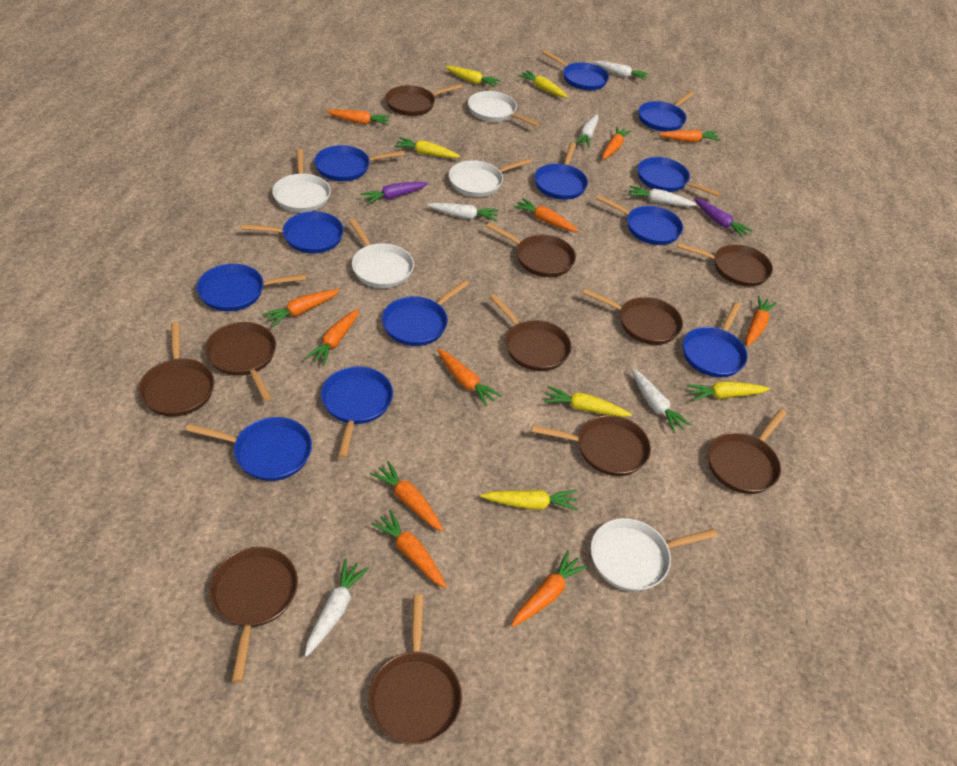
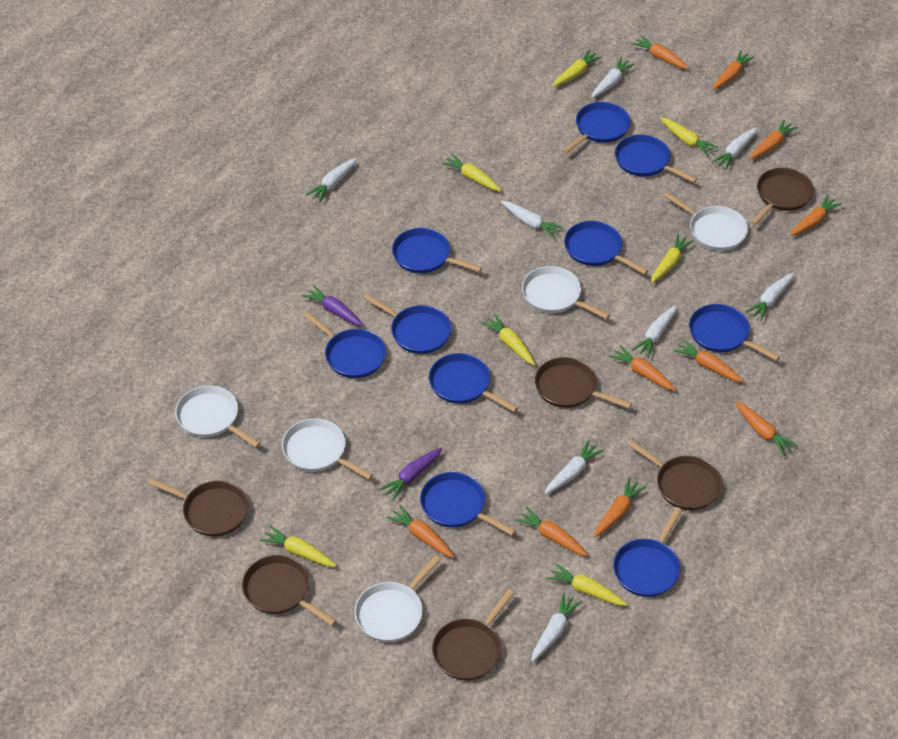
blue pan: [186,417,312,481] [196,264,306,311] [241,211,344,254] [314,145,405,181] [321,366,393,458] [382,280,469,346] [534,142,588,200] [543,50,609,91] [596,195,683,245] [637,157,720,196] [638,91,695,132] [683,302,748,378] = 12 -> [304,312,386,378] [363,294,452,354] [392,228,482,273] [420,472,516,536] [429,353,518,412] [562,102,631,154] [564,221,649,275] [613,507,682,597] [615,135,697,183] [689,304,780,361] = 10
brown pan: [138,322,214,417] [205,322,276,401] [209,547,298,682] [368,594,462,745] [385,84,462,116] [486,222,576,277] [490,294,572,371] [531,415,651,476] [583,288,683,345] [677,243,773,287] [708,409,787,494] = 11 -> [147,478,248,537] [242,555,337,626] [432,589,514,680] [535,357,632,408] [627,440,722,510] [751,168,814,225] = 6
orange carrot: [262,289,340,327] [305,309,359,366] [326,109,390,125] [370,461,444,531] [371,510,447,588] [437,349,502,407] [511,550,588,627] [514,198,578,232] [602,126,631,160] [658,130,720,142] [746,296,777,347] = 11 -> [386,505,454,558] [515,507,588,556] [594,477,647,537] [609,345,676,391] [631,35,689,69] [674,339,743,382] [712,50,755,90] [735,401,798,456] [750,119,798,159] [790,195,842,236] = 10
white carrot: [305,559,369,657] [427,203,499,221] [575,114,599,148] [593,61,649,81] [628,186,697,207] [631,368,691,433] = 6 -> [306,158,357,202] [501,201,564,238] [531,593,582,661] [545,440,604,494] [592,58,635,98] [632,305,676,358] [712,128,757,170] [746,273,794,321] = 8
yellow carrot: [395,137,460,158] [445,66,501,87] [481,490,578,511] [518,71,568,98] [544,386,632,417] [686,381,770,401] = 6 -> [260,525,336,567] [442,154,501,191] [481,314,535,365] [546,563,627,606] [553,50,602,87] [651,234,694,283] [660,117,718,156] = 7

